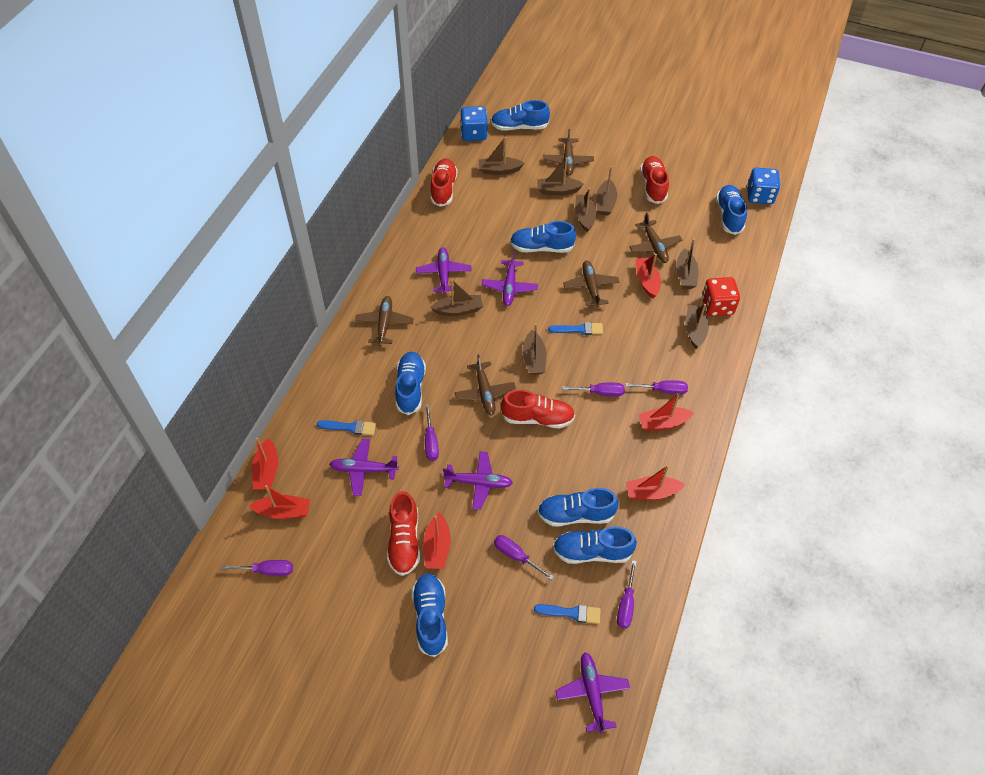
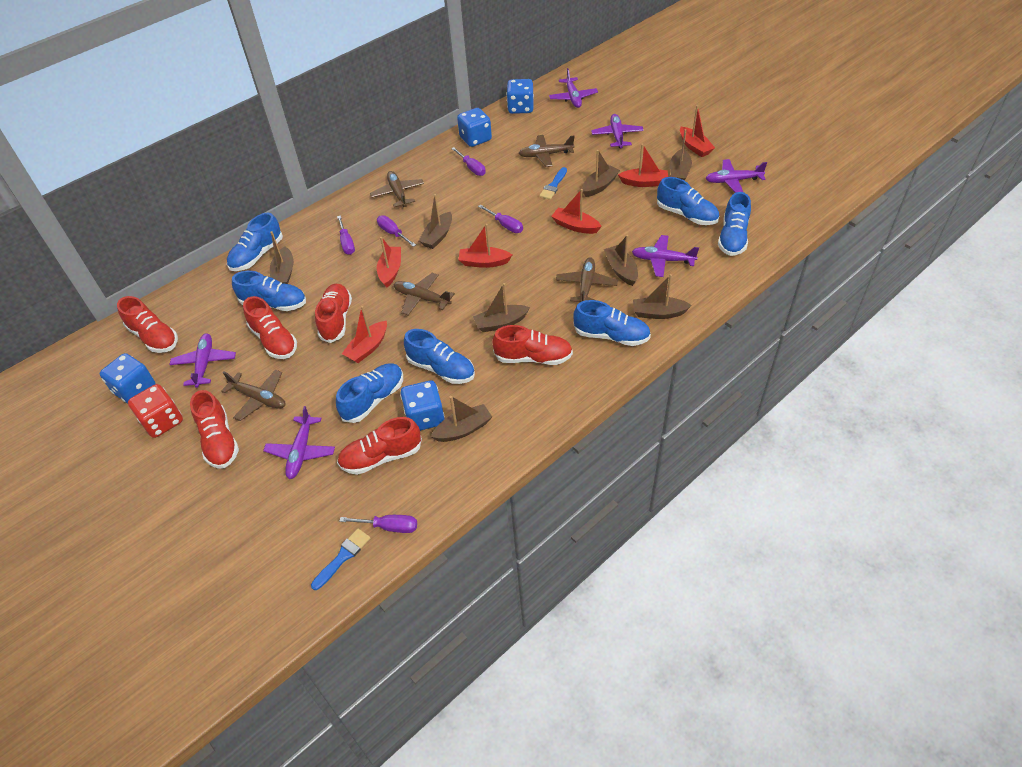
blue brush: [317,420,376,435] [534,604,601,624] [548,322,603,335] = 3 -> [311,529,370,590] [539,167,567,200] = 2
blue dice: [460,106,488,141] [747,168,780,204] = 2 -> [100,353,156,404] [400,380,445,431] [457,108,492,147] [507,79,534,114] = 4
purple plane: [329,439,399,496] [416,247,472,294] [443,451,513,510] [482,251,538,306] [555,652,630,734] = 5 -> [169,333,236,388] [263,406,335,479] [549,68,598,108] [591,114,644,148] [632,235,699,277] [706,159,767,193] = 6
purple screwdriver: [221,560,293,576] [425,404,439,461] [494,535,554,580] [562,383,625,397] [617,560,637,628] [625,380,688,395] = 6 -> [337,215,355,255] [339,515,417,533] [377,215,416,247] [451,147,486,176] [478,204,523,233] = 5
red shoe: [387,491,420,576] [430,159,458,207] [501,390,575,428] [640,156,669,204] = 4 -> [117,296,178,353] [190,390,239,468] [243,296,297,359] [315,284,352,343] [337,417,422,475] [492,325,573,365] = 6

